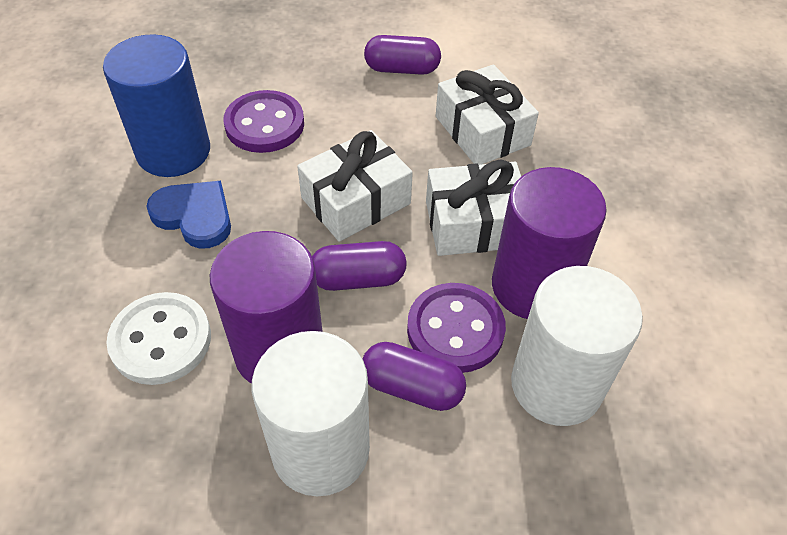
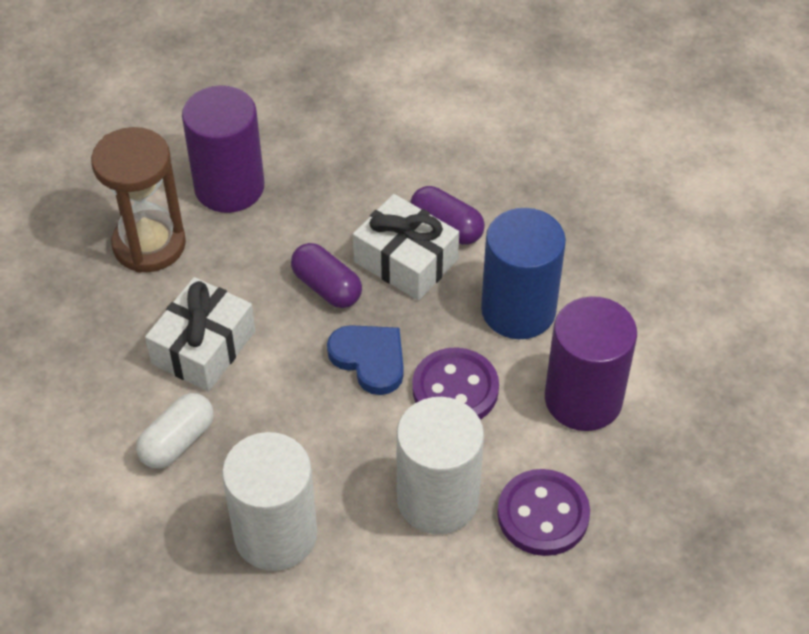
brown hourglass: none = 0 -> [91,127,186,273] = 1
purple capsule: [312,241,406,291] [363,342,466,411] [364,35,441,75] = 3 -> [291,243,362,308] [410,186,485,245] = 2
white button: [106,292,211,385] = 1 -> none = 0
white capsule: none = 0 -> [136,393,214,469] = 1
white gift: [297,130,413,242] [426,159,521,256] [436,64,539,165] = 3 -> [145,277,255,391] [353,194,459,301] = 2

